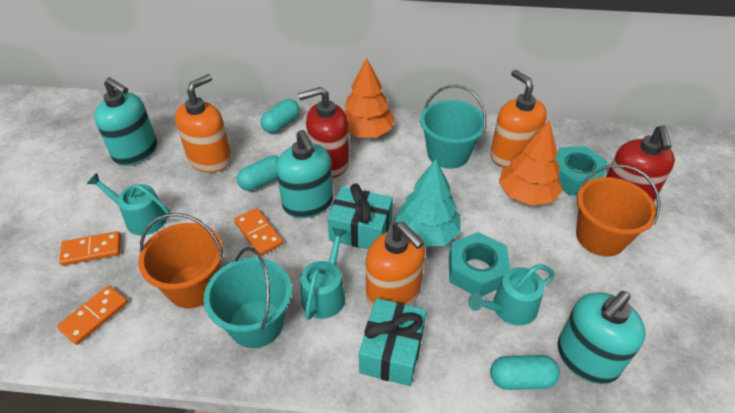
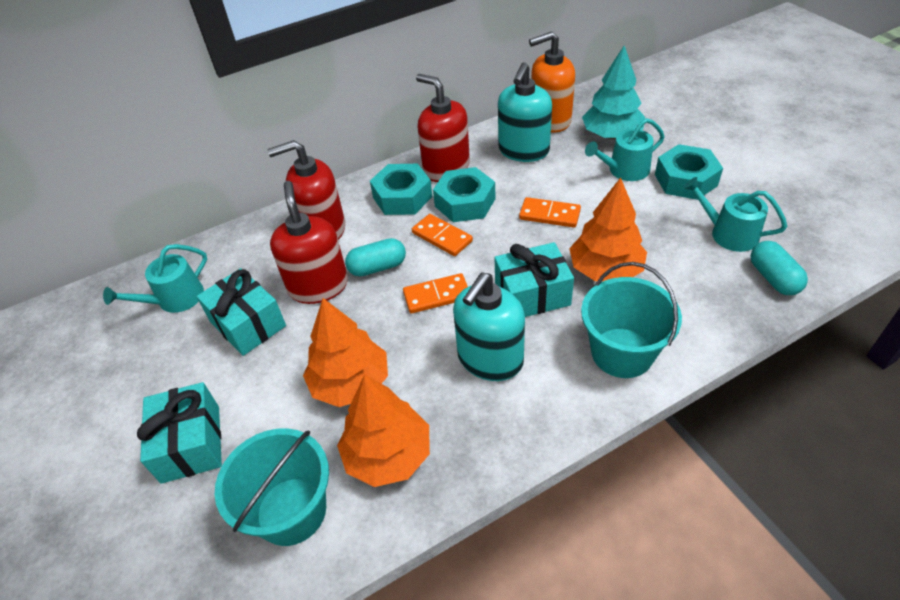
orange bucket: [138,213,223,308] [576,164,661,257] = 2 -> none = 0
orange soap dispenser: [175,74,231,173] [366,222,425,308] [490,70,547,167] = 3 -> [529,31,575,133] = 1
orange tree: [344,58,395,137] [499,120,563,206] = 2 -> [303,298,388,407] [337,374,430,487] [569,177,647,282] = 3
red soap dispenser: [298,87,349,178] [606,125,675,201] = 2 -> [267,140,345,240] [270,181,348,304] [416,74,470,182] = 3
turquoise capsule: [237,156,279,191] [261,99,300,133] [490,355,560,390] = 3 -> [345,238,406,276] [750,241,808,295] = 2
turquoise gift: [327,183,393,249] [359,298,427,386] = 2 -> [137,382,222,484] [196,268,286,356] [494,242,574,317] = 3
turquoise nut: [449,232,510,296] [556,146,608,196] = 2 -> [370,164,432,215] [433,167,496,222] [655,144,723,200] = 3
turquoise soap dispenser: [94,77,157,166] [276,130,333,218] [557,291,646,384] = 3 -> [453,272,525,381] [498,62,552,162] = 2

